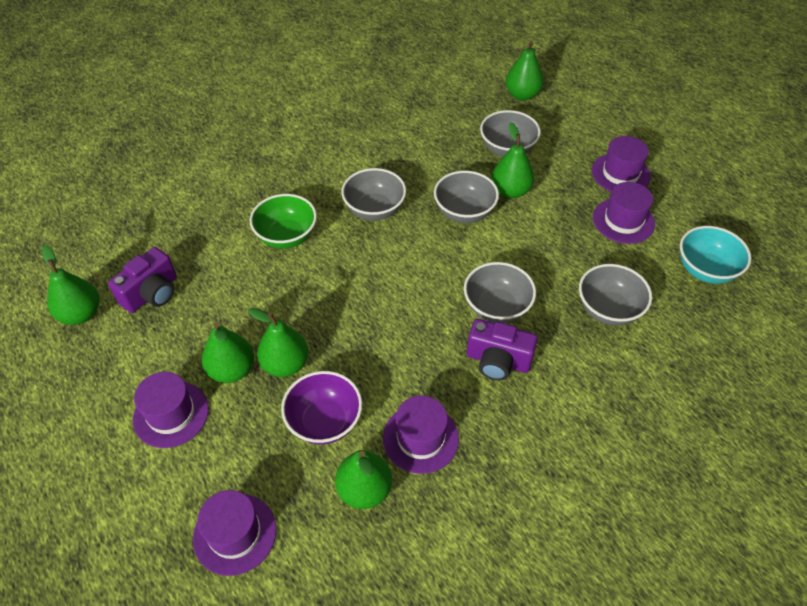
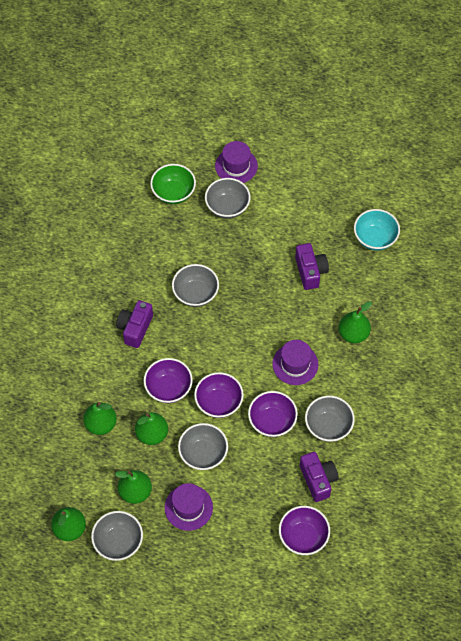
green pear: [42,245,99,325] [202,323,254,383] [248,308,309,377] [335,450,392,509] [492,122,534,198] [505,41,544,100] = 6 -> [51,507,86,541] [83,402,117,435] [115,470,152,504] [135,412,168,445] [339,301,372,343] = 5
purple bowl: [281,371,362,444] = 1 -> [144,358,193,403] [194,372,244,418] [248,391,298,437] [279,506,330,555] = 4
purple camera: [108,247,177,313] [467,319,538,381] = 2 -> [116,300,153,348] [295,243,329,290] [300,452,339,502] = 3
purple hat: [133,372,209,448] [193,490,276,576] [383,395,459,474] [592,136,651,191] [593,182,655,244] = 5 -> [165,483,213,531] [215,141,258,183] [272,340,318,385] = 3

